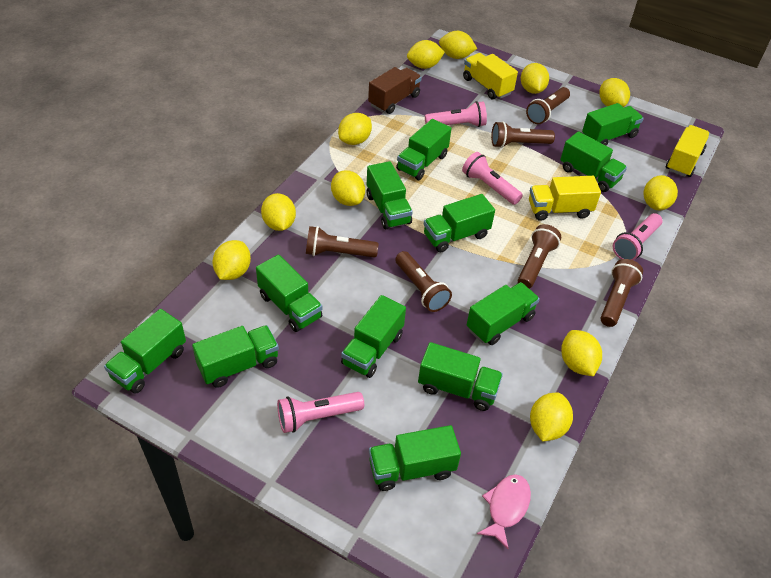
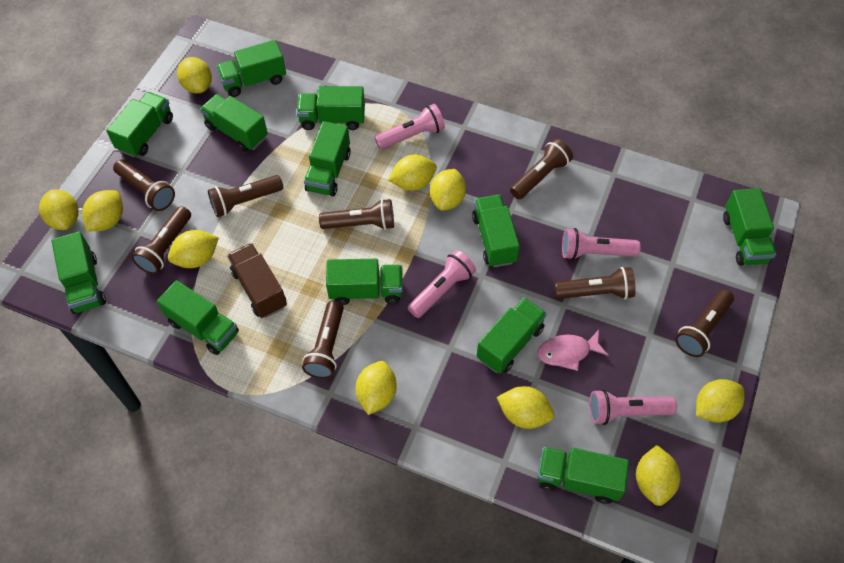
brown flashlight: [306,226,379,258] [395,251,452,312] [491,121,555,148] [518,224,561,289] [526,87,570,124] [600,259,643,327] = 6 -> [113,160,175,211] [131,206,191,274] [208,175,283,217] [302,300,344,379] [319,199,394,230] [510,139,573,199] [555,267,636,300] [675,289,734,357] = 8
yellow lemon: [213,240,251,280] [261,193,296,231] [331,170,365,206] [338,113,372,145] [407,40,445,69] [439,31,477,59] [521,63,549,94] [530,392,573,441] [561,330,602,377] [599,78,630,107] [644,175,678,210] = 11 -> [39,189,79,230] [82,190,123,231] [168,230,219,268] [177,57,212,93] [355,361,397,415] [388,155,437,191] [430,169,466,211] [497,386,554,429] [636,445,680,506] [696,379,745,423] = 10
yellow truck: [463,53,518,99] [529,176,601,221] [666,125,710,177] = 3 -> none = 0

